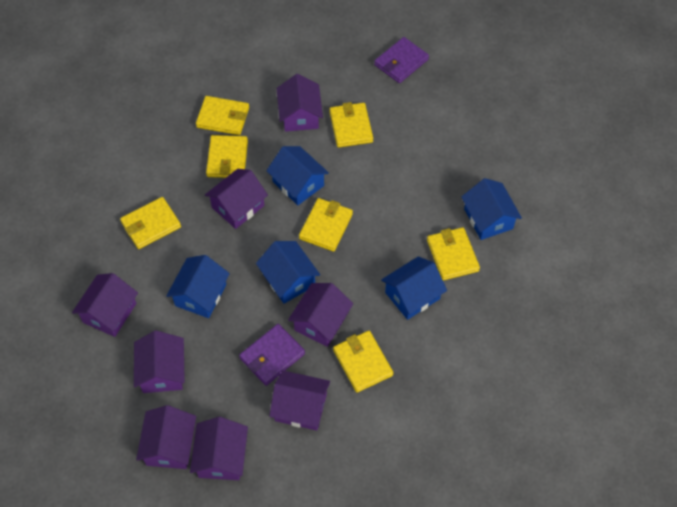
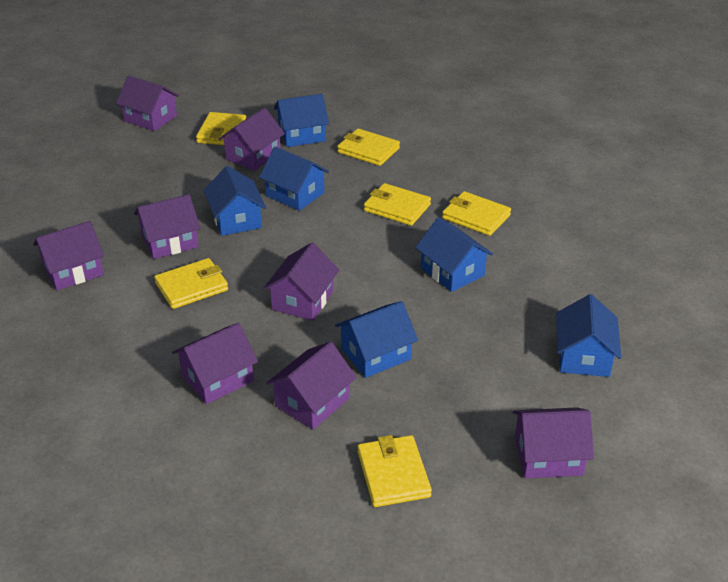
blue house: [166,255,230,318] [256,241,320,304] [267,146,329,205] [381,256,447,320] [461,178,522,240] = 5 -> [204,166,266,236] [259,147,329,211] [274,94,329,147] [335,301,418,378] [415,217,493,292] [556,294,621,377] = 6
purple wallet: [239,324,305,386] [374,37,429,83] = 2 -> none = 0
yellow wallet: [120,197,181,249] [196,96,249,135] [206,135,248,178] [299,198,353,252] [330,102,373,147] [333,331,393,393] [427,227,480,281] = 7 -> [154,258,228,309] [196,112,246,145] [337,129,400,166] [358,435,432,507] [364,183,431,226] [442,191,511,236] = 6

